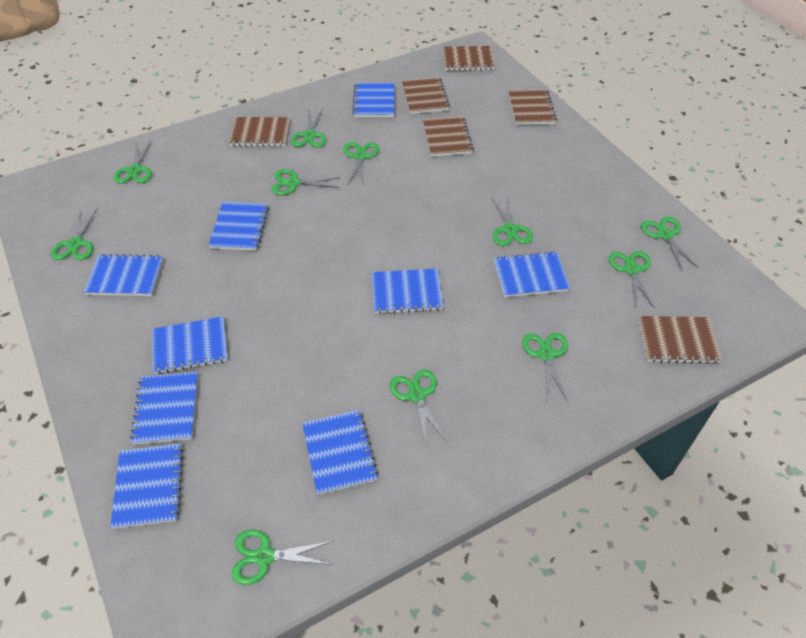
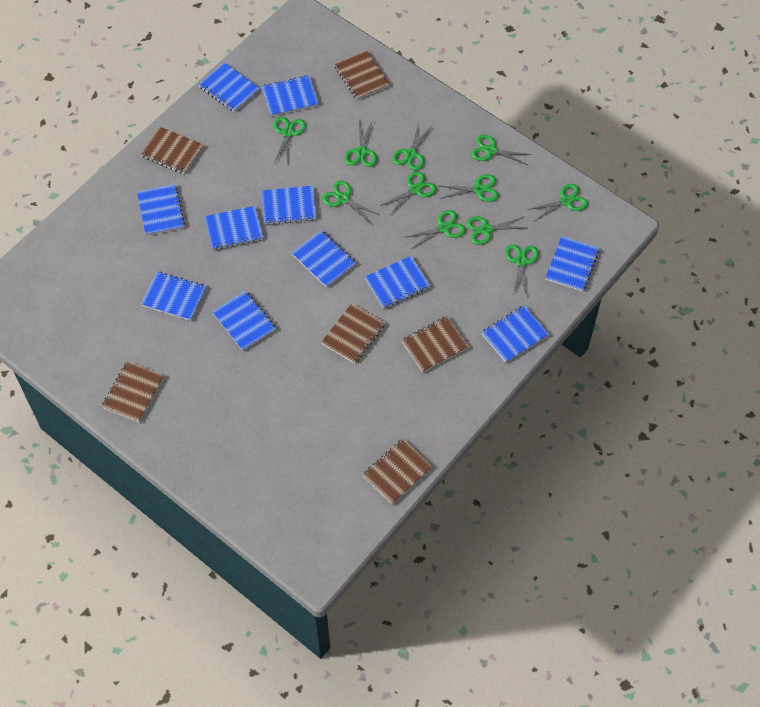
blue notebook: [84,254,164,296] [110,444,183,529] [130,372,198,444] [152,317,228,374] [208,202,269,251] [302,410,378,495] [352,83,394,117] [372,269,443,314] [494,251,570,297] = 9 -> [137,184,185,236] [141,272,206,321] [198,63,260,112] [204,206,263,250] [212,291,276,351] [261,75,319,117] [261,186,316,225] [292,230,356,288] [365,256,431,309] [481,305,549,363] [545,236,599,292] = 11

